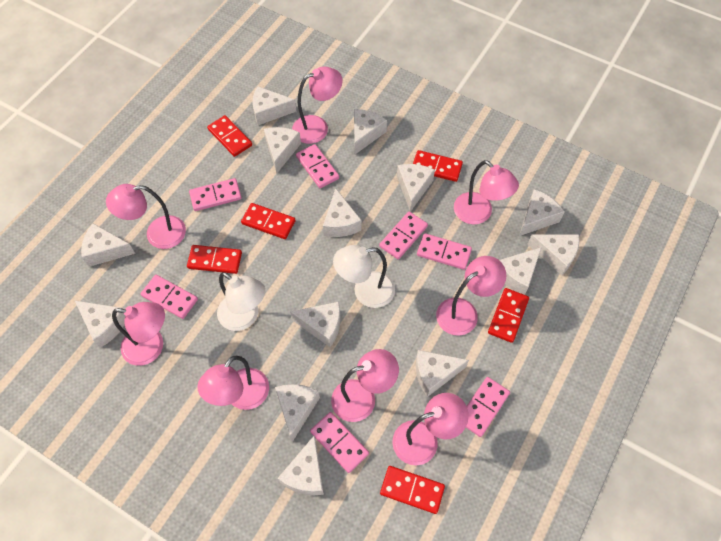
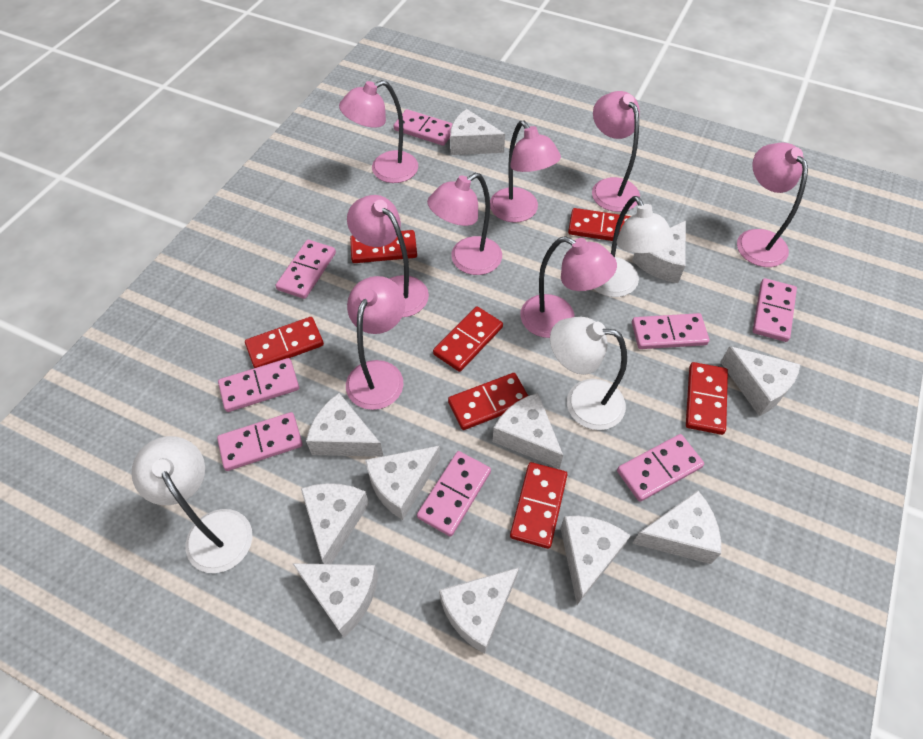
pink domino: [141,275,198,319] [189,178,242,211] [296,144,339,188] [310,412,369,473] [379,212,428,259] [417,233,472,270] [466,377,510,437] = 7 -> [217,412,303,471] [218,358,299,412] [276,240,336,299] [394,109,453,146] [417,451,491,537] [617,434,704,502] [632,313,709,349] [753,278,797,342] = 8
red domino: [187,245,242,274] [207,115,252,157] [241,203,295,239] [380,466,445,514] [413,150,463,182] [488,288,529,343] = 6 -> [245,317,324,368] [350,230,417,263] [433,306,503,372] [448,373,528,430] [510,462,567,549] [568,208,631,241] [686,362,728,435] = 7
white cheese: [75,301,125,348] [81,223,135,267] [253,86,297,125] [264,127,301,173] [275,384,320,442] [278,436,324,495] [290,302,340,347] [323,188,362,237] [354,109,387,154] [397,164,435,212] [416,350,469,397] [499,247,542,295] [519,189,565,236] [528,234,579,275] = 14 -> [292,563,378,638] [301,483,369,564] [306,393,383,457] [365,446,440,520] [439,567,519,654] [450,109,505,155] [492,393,563,469] [561,516,631,605] [632,221,686,283] [632,490,721,564] [721,346,800,416] = 11
white lamp: [217,272,265,331] [333,245,395,308] = 2 -> [131,436,252,573] [550,317,627,430] [594,196,674,297] = 3

